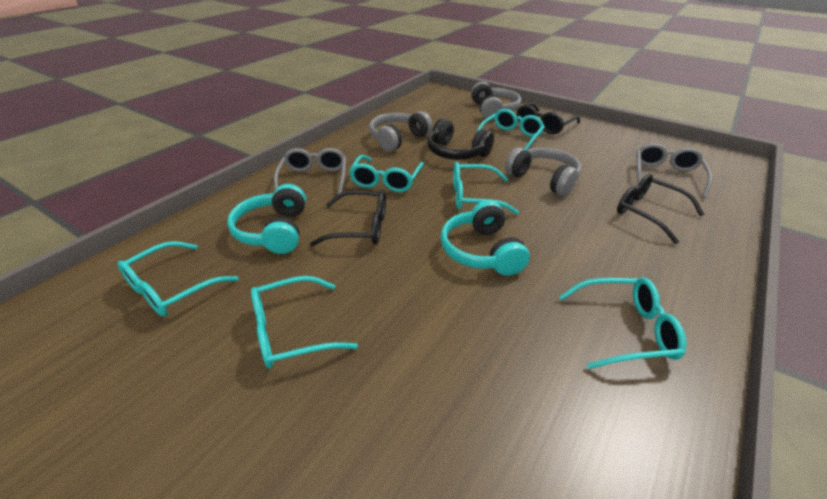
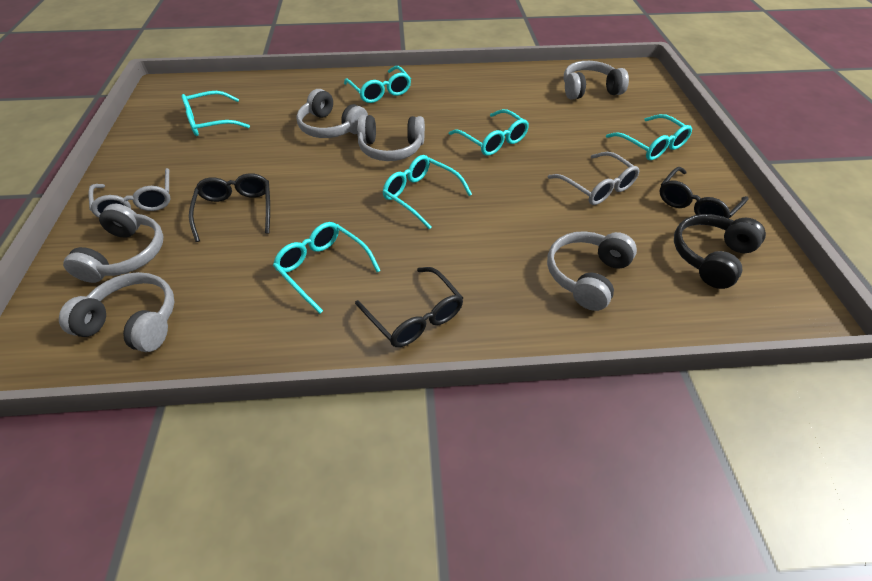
grey headphones: [369,111,433,152] [471,82,521,120] [505,148,581,196] = 3 -> [59,272,174,352] [63,204,163,283] [296,89,368,138] [357,115,425,161] [547,231,637,311] [564,61,629,100] = 6
turquoise headphones: [227,184,306,254] [440,200,530,276] = 2 -> none = 0

